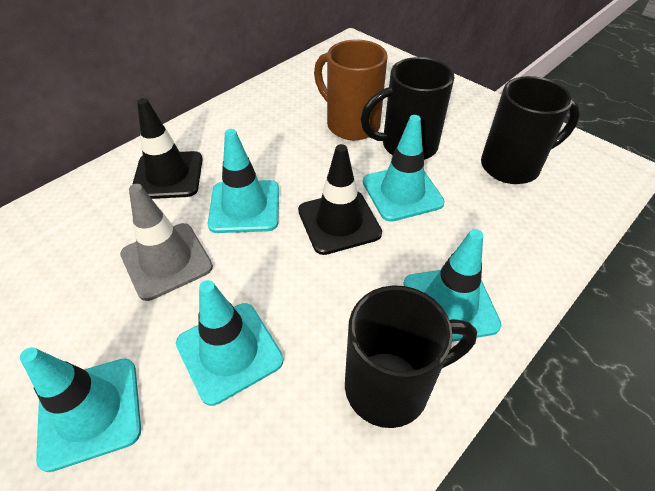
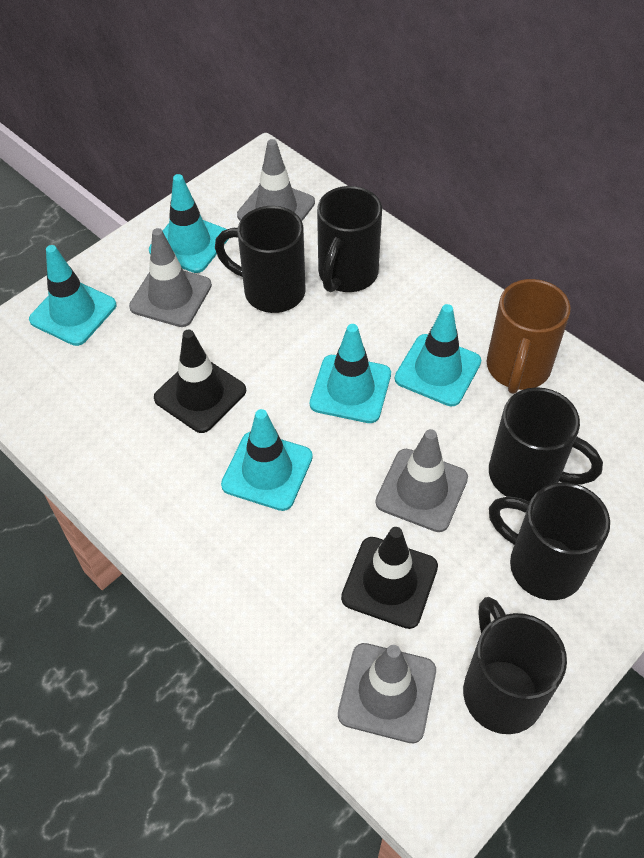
black mug: [345,285,477,428] [360,57,454,160] [481,76,580,184] = 3 -> [215,206,305,313] [317,186,382,292] [463,597,567,734] [489,387,603,502] [489,482,610,600] = 5
grey traffic cone: [120,184,213,301] = 1 -> [129,228,212,327] [237,139,315,221] [338,643,436,743] [375,429,468,532] = 4

